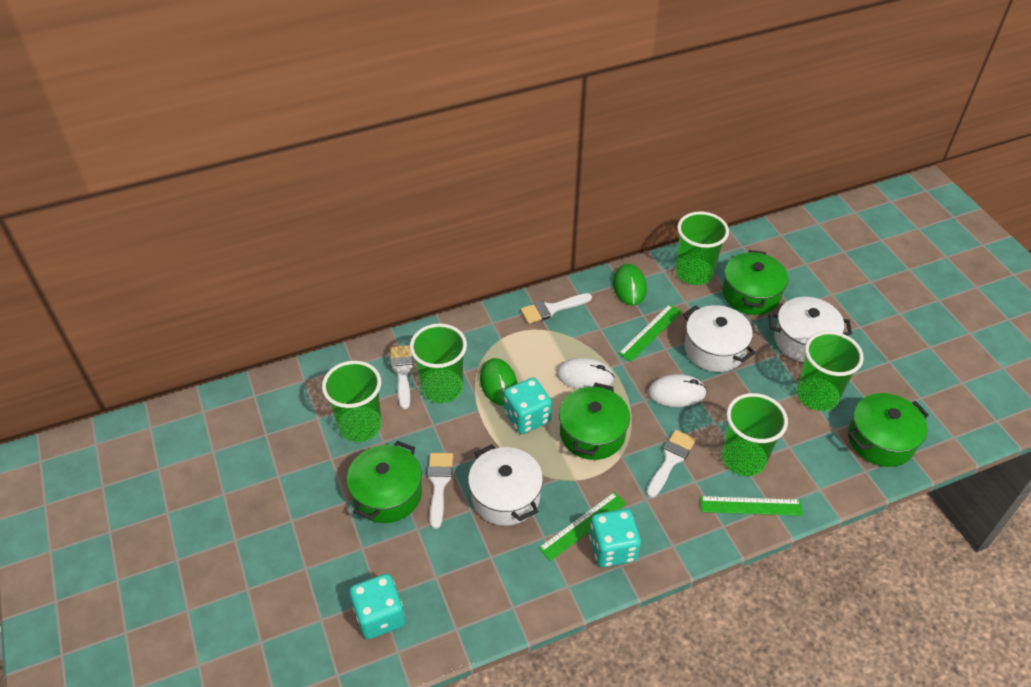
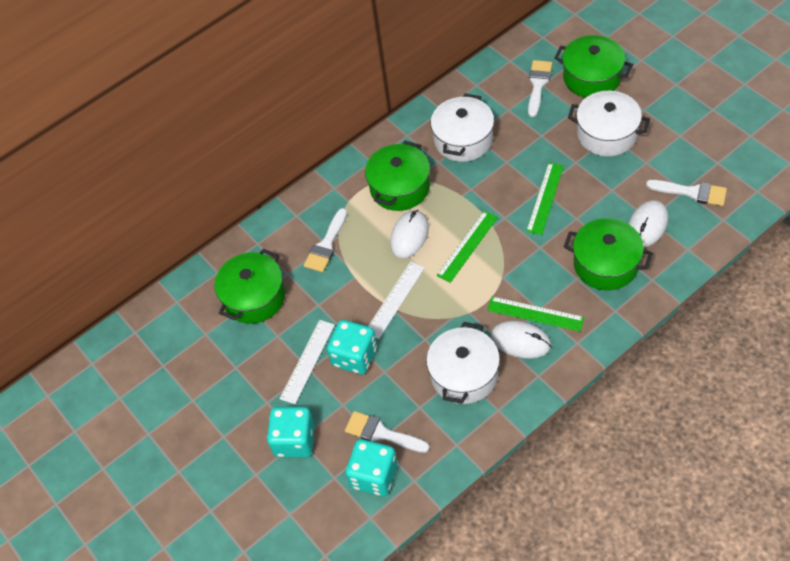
green cup: [322,361,382,442] [410,323,467,403] [676,212,729,285] [722,393,788,476] [797,331,864,411] = 5 -> none = 0
green mouse: [480,358,518,406] [613,264,647,305] = 2 -> none = 0
white mouse: [556,358,614,389] [648,374,707,407] = 2 -> [390,210,429,258] [491,320,551,358] [628,200,668,247] = 3
white ruler: none = 0 -> [280,320,335,404] [368,262,425,339] = 2

